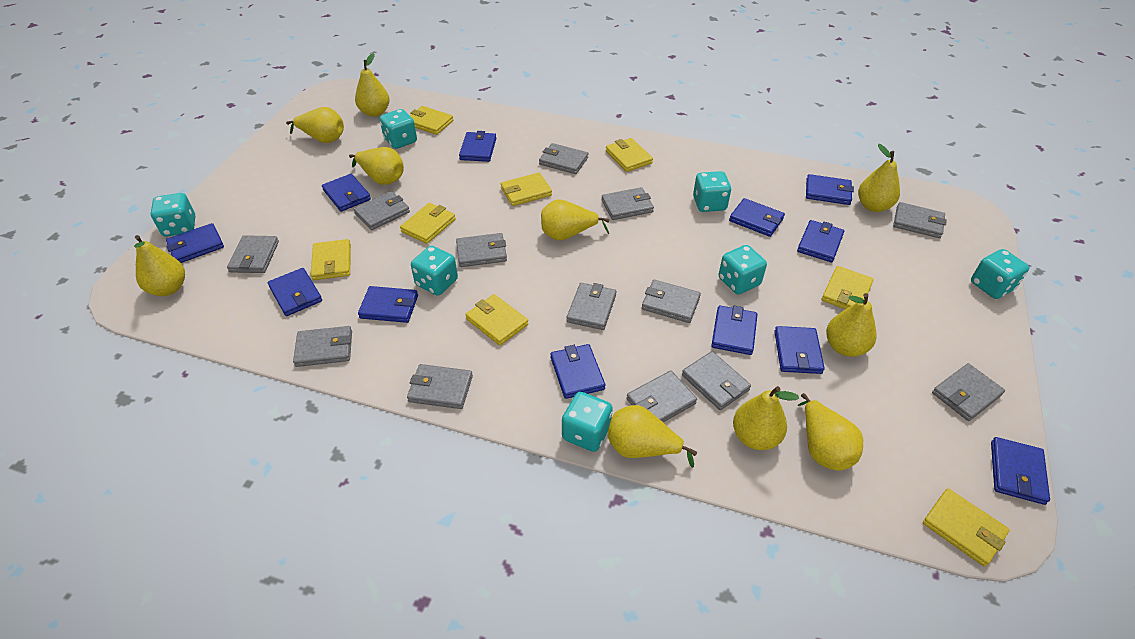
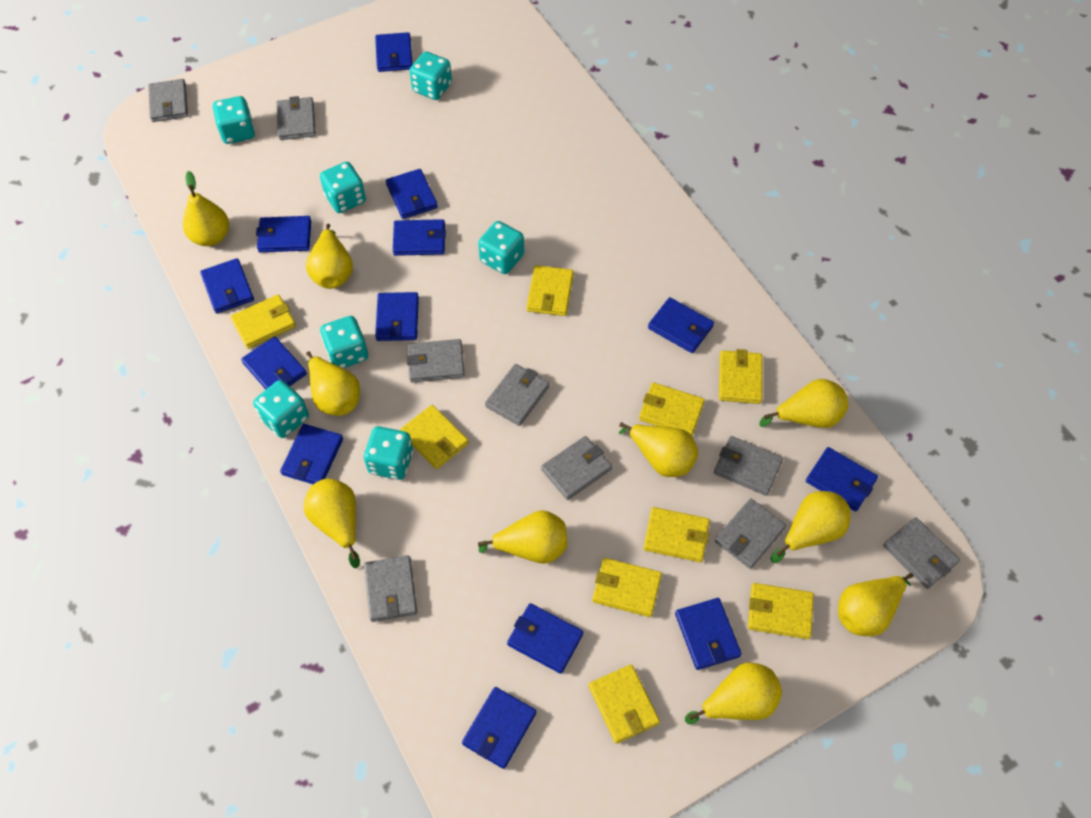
blue wallet: [166,223,224,263] [268,268,322,316] [322,174,371,212] [358,286,418,323] [459,131,496,162] [550,344,605,399] [711,306,758,355] [729,198,785,237] [774,326,825,374] [797,220,844,262] [806,174,854,205] [991,437,1050,505] = 12 -> [200,258,254,314] [241,336,307,389] [256,216,311,252] [280,424,343,484] [375,32,413,72] [375,292,419,341] [386,169,438,219] [393,219,446,256] [462,687,536,769] [507,603,583,674] [648,297,714,353] [675,598,742,670] [806,447,878,511] = 13
grey wallet: [227,235,279,273] [293,326,352,367] [354,191,410,230] [407,364,473,409] [456,233,507,267] [539,143,588,174] [567,283,616,330] [601,187,654,220] [626,371,697,422] [642,280,701,323] [682,351,751,410] [893,202,947,238] [932,363,1005,421] = 13 -> [148,79,188,122] [277,96,316,140] [364,555,417,622] [406,339,465,382] [485,364,550,426] [541,436,612,500] [714,436,783,496] [715,499,786,569] [884,517,960,589] = 9
yellow wallet: [311,239,351,280] [400,203,456,244] [410,106,453,135] [465,294,528,345] [501,173,552,206] [606,138,653,172] [822,266,874,309] [923,488,1010,567] = 8 -> [230,295,296,349] [400,405,469,469] [527,265,574,316] [589,664,660,744] [592,558,662,617] [639,382,705,436] [644,507,710,562] [719,349,762,404] [748,583,814,639] = 9

